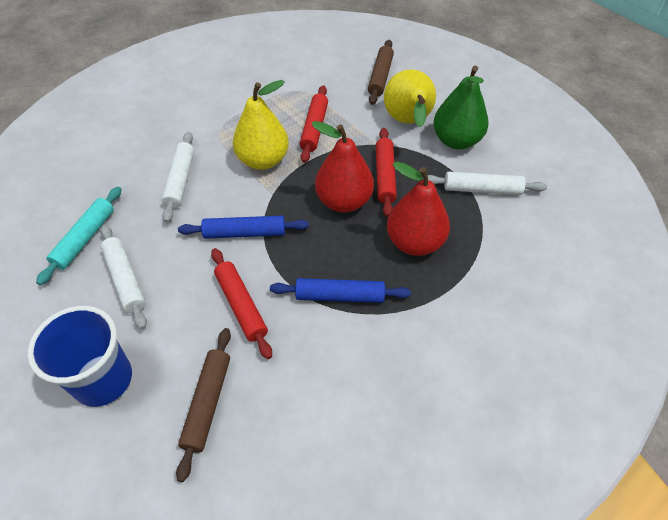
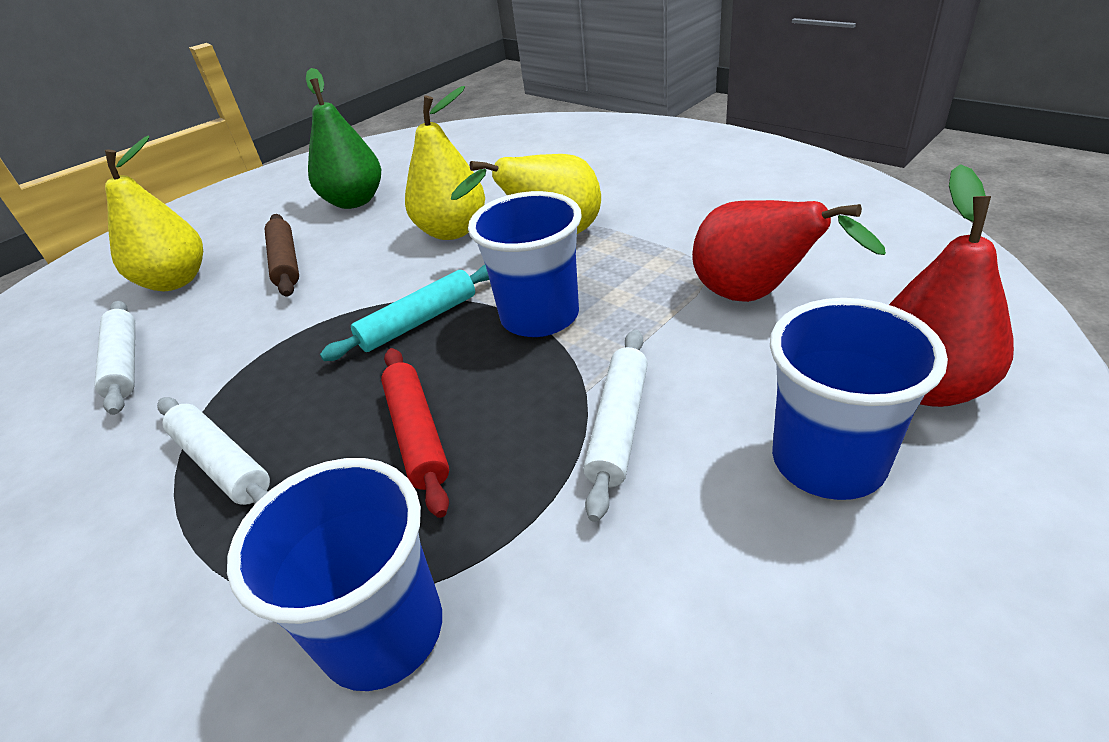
blue cup: [28,306,132,407] = 1 -> [227,458,442,691] [468,191,582,337] [770,298,948,500] = 3
blue rolling pin: [178,216,309,239] [270,278,411,303] = 2 -> none = 0
brown rolling pin: [176,328,231,482] [368,40,394,105] = 2 -> [265,214,299,297] = 1
red rolling pin: [211,248,272,359] [300,85,328,163] [376,128,397,218] = 3 -> [381,348,449,518] = 1
yellow pear: [233,80,289,170] [384,70,436,127] = 2 -> [105,135,203,291] [405,86,485,240] [451,154,601,234] = 3

